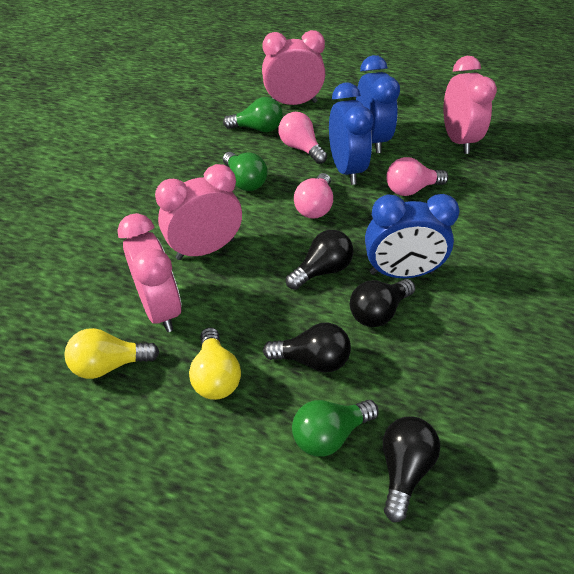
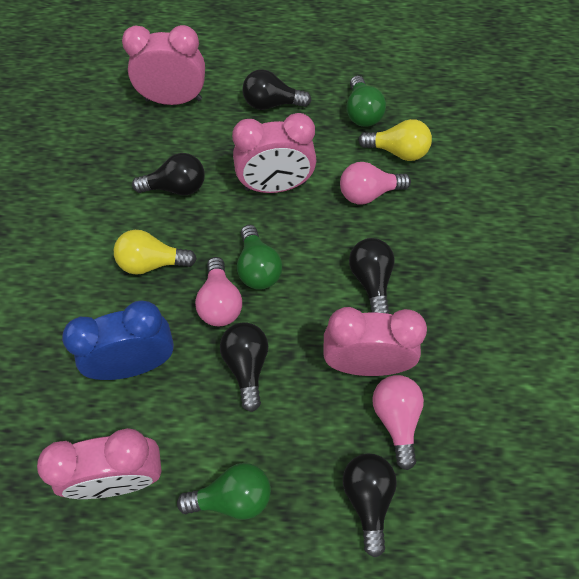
black light bulb: [263,323,351,373] [286,230,353,290] [350,279,415,327] [383,416,440,522] = 4 -> [132,153,205,195] [220,322,268,412] [242,69,311,110] [343,453,397,558] [349,238,395,314] = 5
blue clock: [329,82,374,185] [356,55,400,153] [365,194,460,278] = 3 -> [62,301,174,380] = 1

